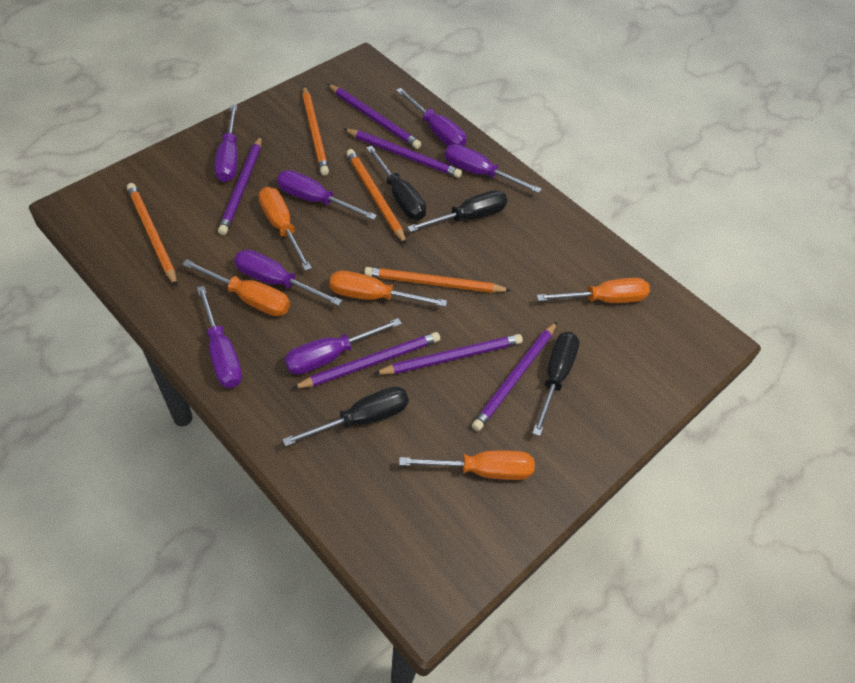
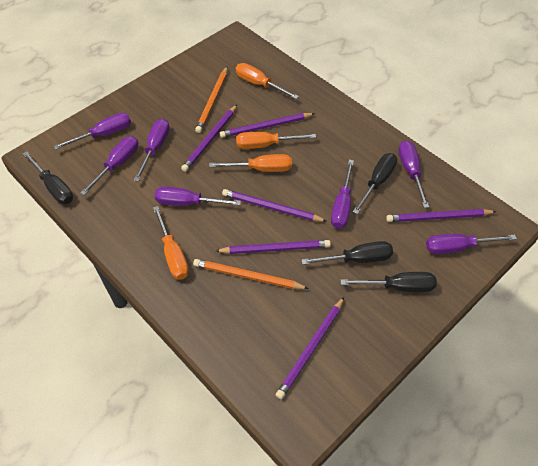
orange pencil: [127,183,177,287] [303,86,329,175] [346,149,407,245] [364,267,511,293] = 4 -> [193,259,309,289] [195,66,228,133] = 2
orange screwdriver: [182,259,290,316] [258,187,312,271] [330,270,447,307] [399,450,535,480] [536,278,650,303] = 5 -> [153,206,189,280] [209,154,292,172] [236,63,299,99] [236,132,316,149] = 4

